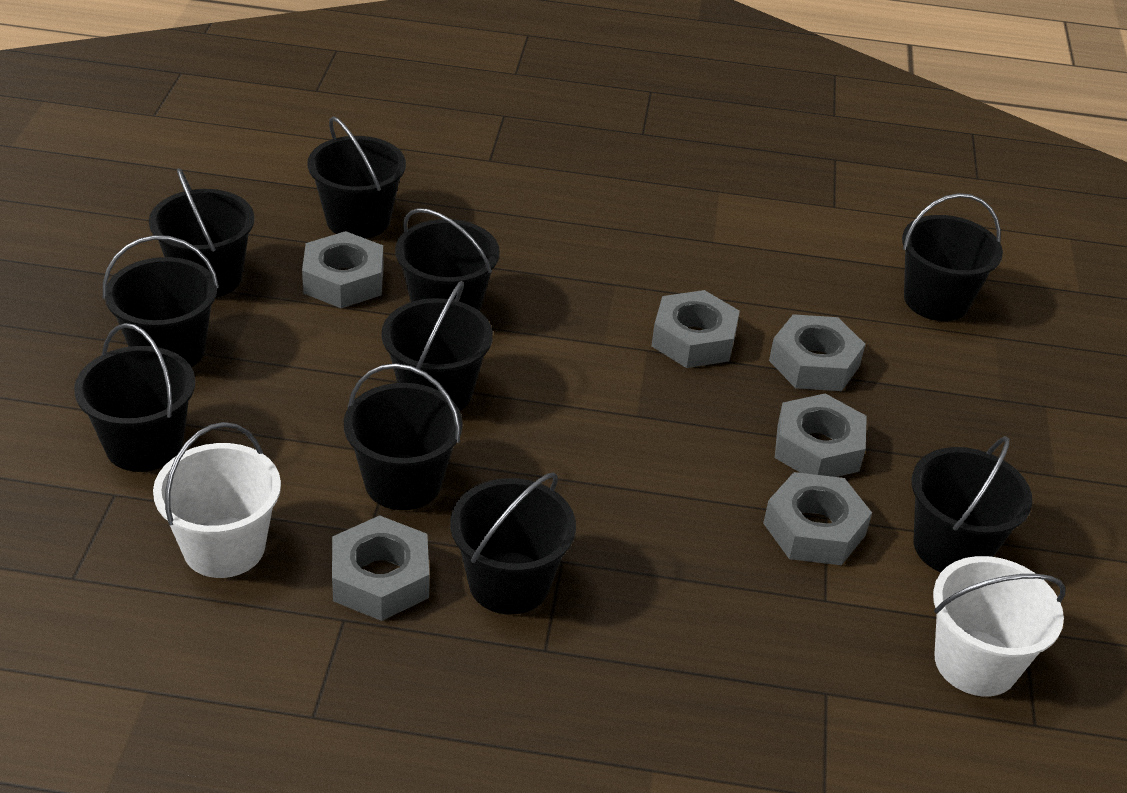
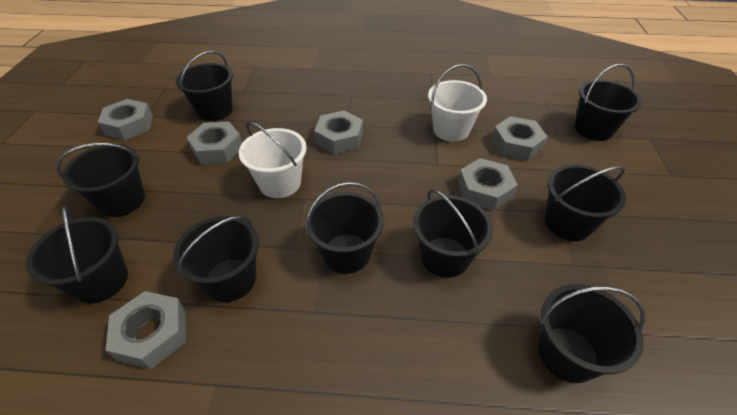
black bucket: [74,323,195,472] [103,235,219,367] [149,168,255,297] [307,116,406,239] [344,363,463,510] [381,281,493,411] [395,208,500,311] [450,472,576,614] [902,193,1003,321] [912,436,1033,572] = 10 -> [26,206,128,304] [57,143,145,217] [173,216,259,302] [176,51,233,121] [305,182,384,274] [413,189,493,278] [538,284,645,383] [545,164,626,241] [575,64,642,141] = 9

